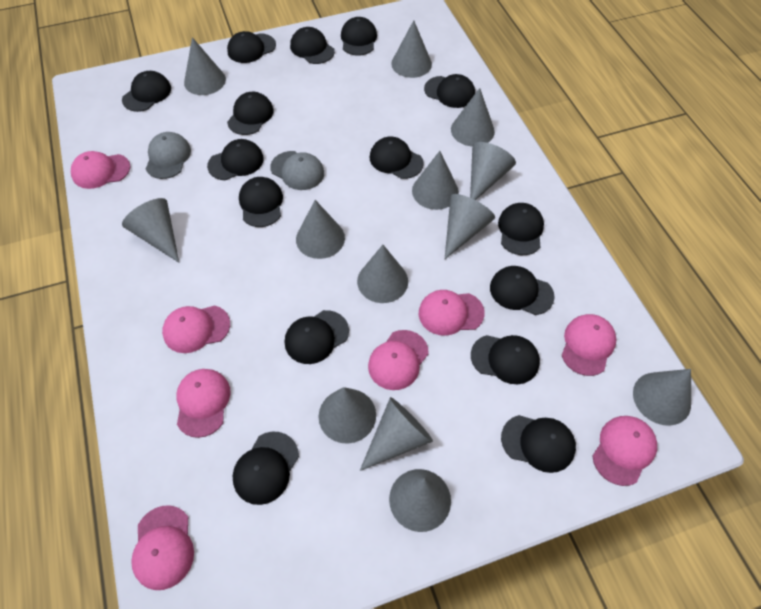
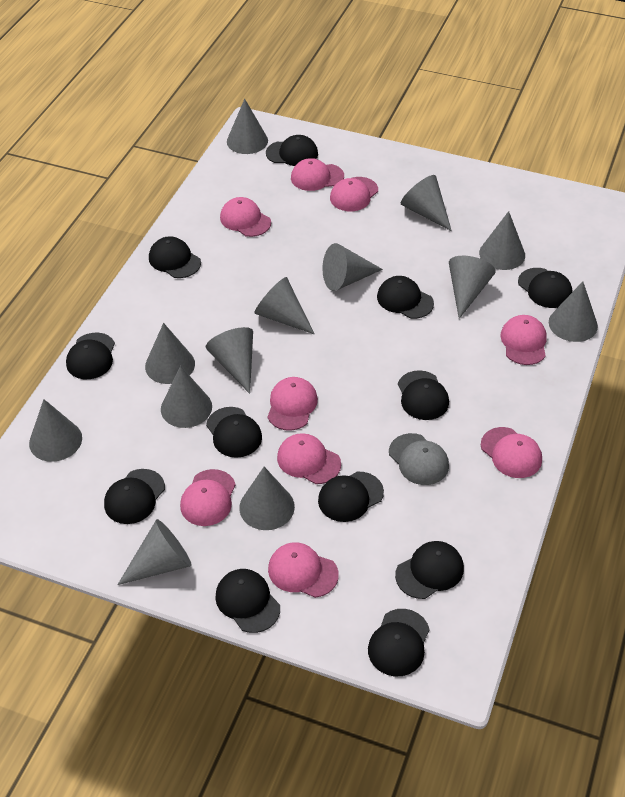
black cap: [122,71,171,112] [207,139,264,180] [227,31,276,63] [227,92,274,135] [233,431,299,505] [239,177,283,227] [285,310,349,364] [290,27,335,64] [341,17,377,56] [370,136,424,179] [424,74,475,108] [471,335,540,384] [490,266,555,315] [498,203,544,255] [501,415,576,473] = 15 -> [66,333,115,379] [104,469,165,524] [149,236,201,278] [206,407,262,458] [215,569,280,633] [266,135,318,166] [318,472,384,522] [368,609,430,676] [377,276,434,319] [395,541,464,599] [398,370,449,420] [518,268,573,308] = 12
grey cap: [146,132,191,179] [270,151,324,190] = 2 -> [389,433,449,485] = 1
pink cap: [71,151,131,189] [131,505,194,590] [162,305,230,353] [176,369,231,438] [368,330,429,390] [419,290,485,336] [561,314,617,376] [592,416,657,486] = 8 -> [180,469,236,526] [220,197,271,237] [267,377,318,431] [268,542,339,598] [277,433,341,484] [291,158,344,191] [330,177,378,211] [481,427,542,478] [500,315,547,365] = 9

